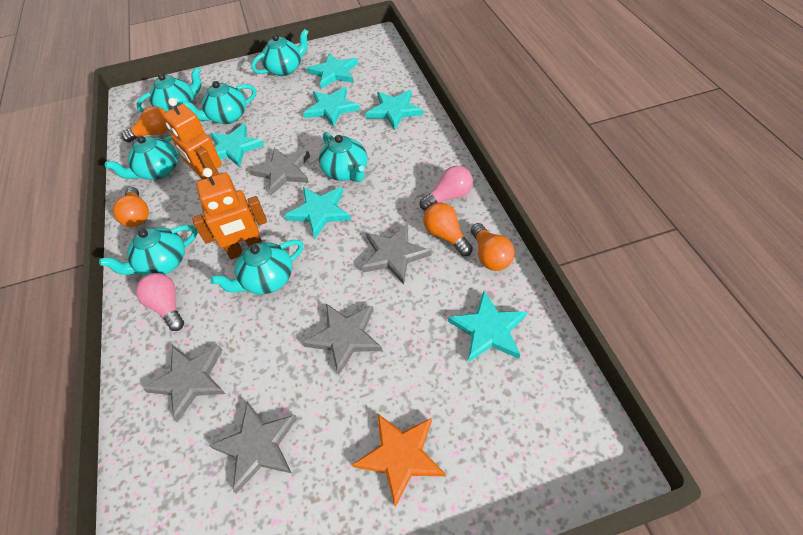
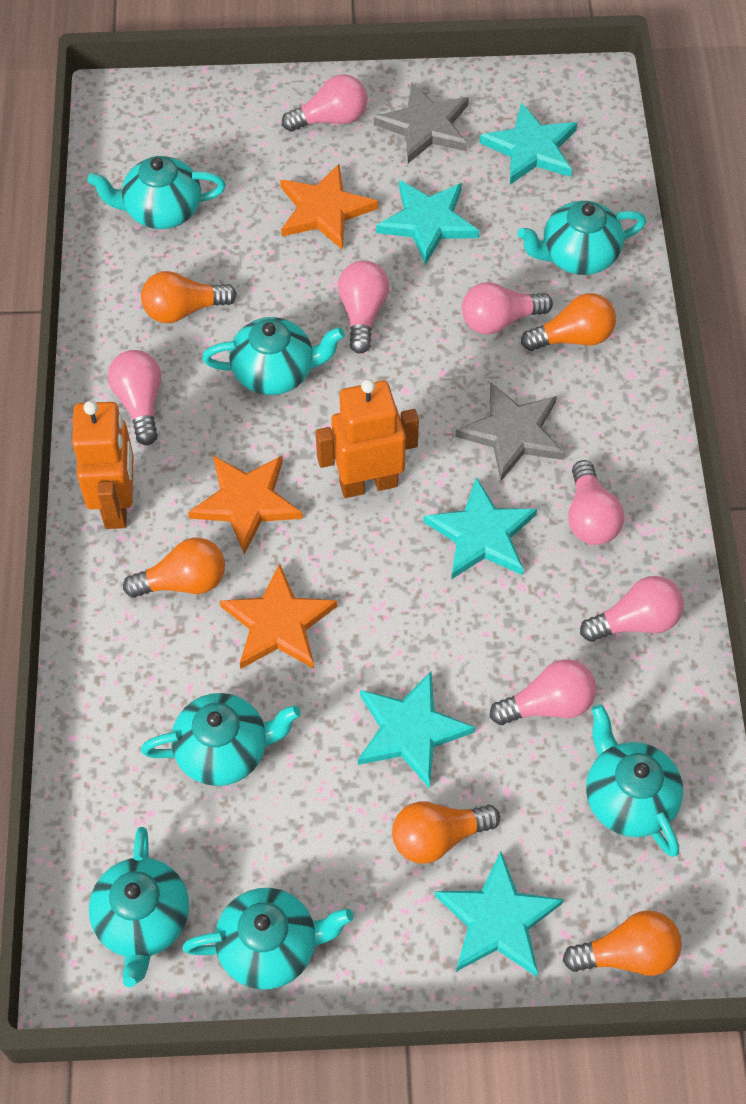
grey star: [143,346,226,422] [209,401,297,494] [250,147,310,195] [303,304,383,376] [361,224,432,284] = 5 -> [374,82,469,163] [455,383,565,481] = 2
orange light bulb: [113,187,149,227] [122,106,168,142] [423,202,473,256] [471,223,515,271] = 4 -> [123,538,225,598] [141,271,237,323] [392,801,500,864] [521,293,616,351] [563,910,682,976] = 5
orange star: [352,413,445,507] = 1 -> [188,456,303,555] [220,563,337,669] [280,164,378,250] = 3
pink light bulb: [136,273,184,331] [419,166,473,211] = 2 -> [108,350,161,445] [282,74,367,132] [338,261,389,354] [462,282,553,334] [490,659,596,725] [568,460,624,545] [580,576,684,642] = 7
turquoise star: [210,123,264,167] [284,187,351,238] [303,87,360,127] [307,53,358,89] [366,90,423,130] [448,291,527,362] = 6 -> [358,671,475,789] [376,180,479,265] [423,477,537,580] [435,851,564,977] [479,102,577,185] = 5

